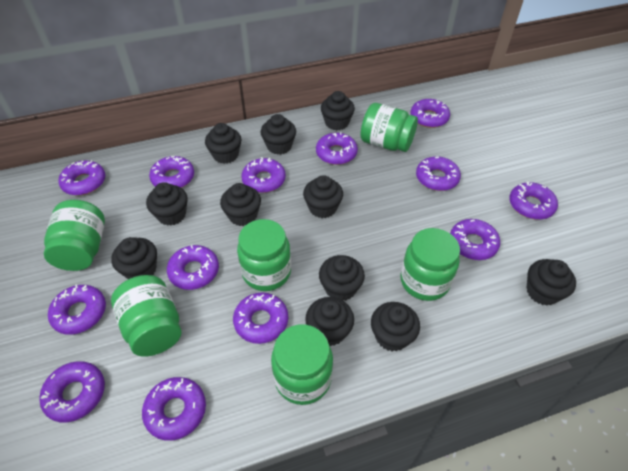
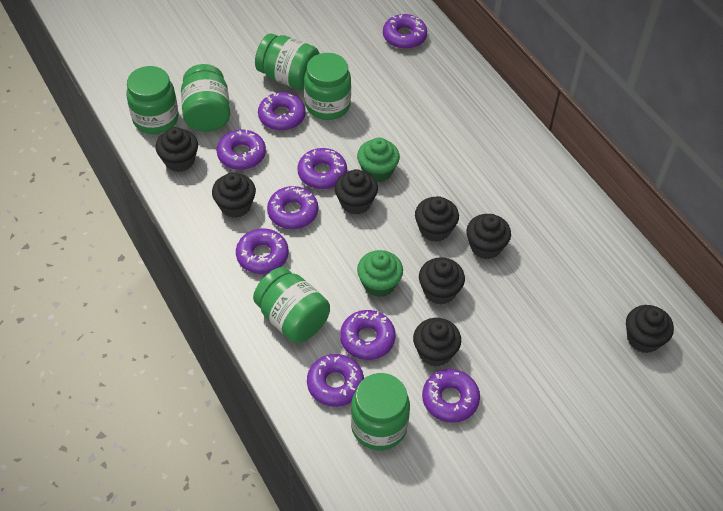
black cupcake: [111,237,157,279] [146,182,188,226] [205,123,241,164] [220,183,261,226] [261,114,296,155] [303,175,343,218] [305,297,354,347] [319,255,365,301] [321,91,355,130] [371,302,420,352] [526,259,576,306] = 11 -> [156,127,198,172] [212,172,256,218] [334,169,378,215] [413,318,461,367] [415,196,459,242] [419,257,465,305] [466,214,511,259] [626,305,674,353] = 8
green cupcake: none = 0 -> [357,137,400,182] [357,250,403,297] = 2
purple donut: [39,361,105,422] [48,284,106,335] [59,160,105,195] [142,377,206,441] [149,156,194,188] [167,245,219,290] [233,293,288,344] [241,157,286,193] [316,132,358,165] [411,99,450,128] [416,156,461,191] [450,219,500,260] [509,182,558,220] = 13 -> [217,130,266,170] [236,228,289,274] [258,92,306,131] [267,186,318,229] [297,148,347,189] [307,354,364,407] [340,310,396,360] [383,14,427,49] [422,369,480,423] = 9

